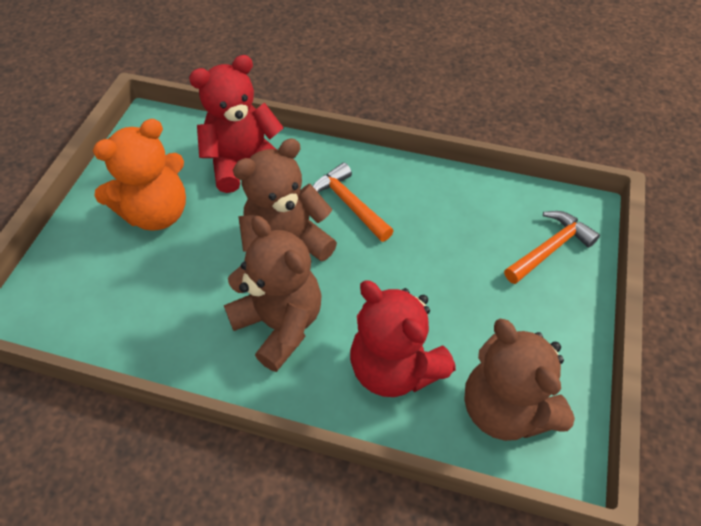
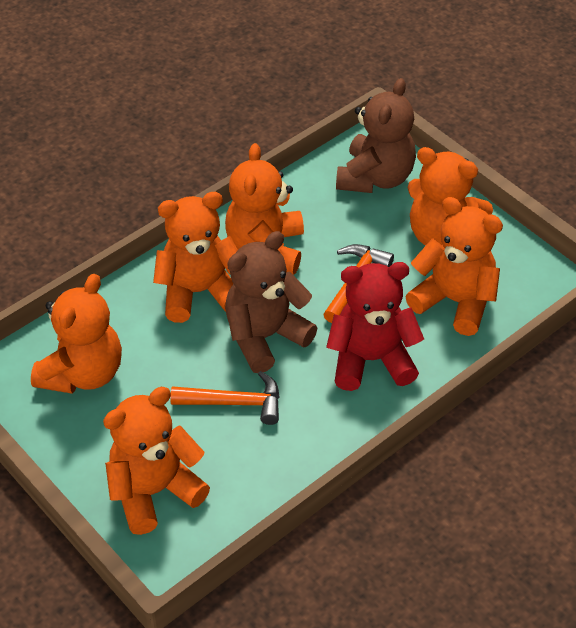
brown teddy bear: [224,216,322,372] [233,139,337,261] [464,319,575,441] = 3 -> [225,231,317,373] [336,78,416,193] = 2
orange teddy bear: [93,119,186,231] = 1 -> [31,274,122,394] [103,387,210,535] [153,192,238,323] [225,143,304,275] [405,197,503,336] [407,147,493,246] = 6
red teddy bear: [189,55,284,193] [350,280,456,397] = 2 -> [326,262,424,391] = 1

